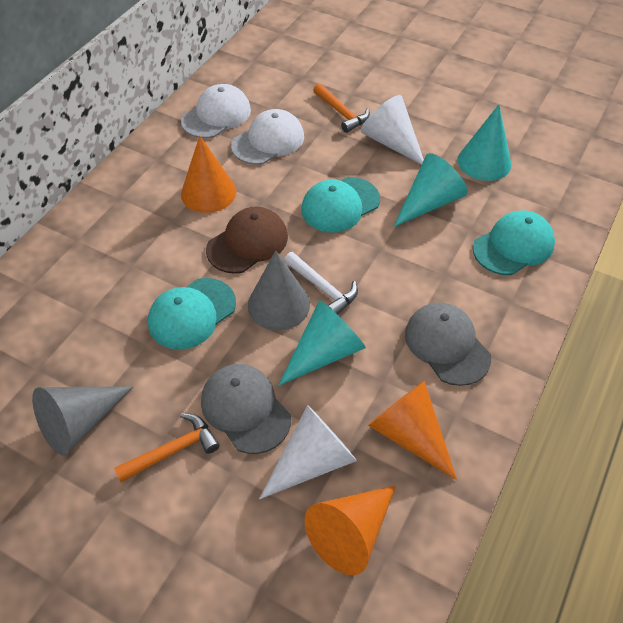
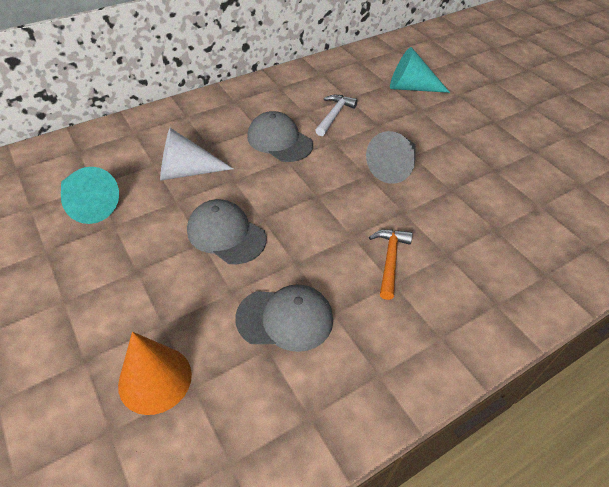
brown cap: [206,207,288,274] = 1 -> none = 0
grey cap: [201,364,291,454] [405,302,491,386] = 2 -> [187,199,267,264] [235,284,333,352] [247,111,313,162] = 3
grey cone: [32,386,133,456] [248,250,310,330] = 2 -> [366,131,416,184] = 1
orange cone: [181,136,236,213] [304,485,396,575] [368,381,457,480] = 3 -> [118,332,192,415] = 1
orange hammer: [114,413,220,482] [313,83,370,133] = 2 -> [369,229,413,300] = 1
turquoise cap: [148,278,236,350] [301,177,380,233] [473,210,555,275] = 3 -> none = 0
turquoise cone: [278,300,366,386] [394,153,468,227] [458,105,512,181] = 3 -> [61,167,119,224] [390,47,450,93] = 2
white cap: [181,84,251,138] [231,109,304,165] = 2 -> none = 0
white cone: [259,405,357,499] [361,95,424,165] = 2 -> [160,128,233,180] = 1

